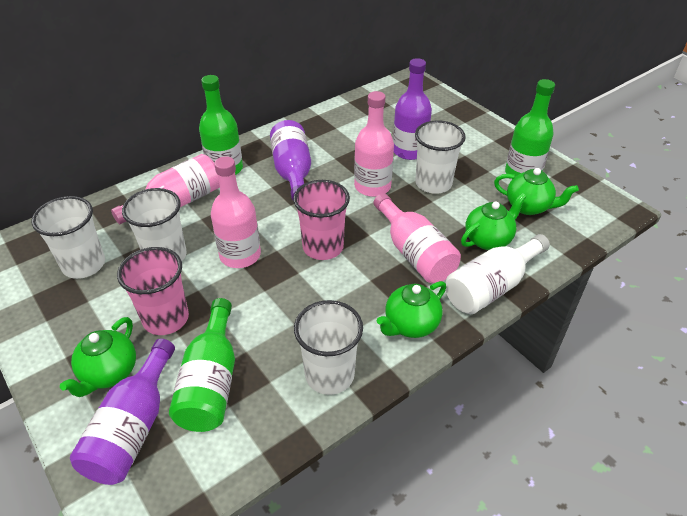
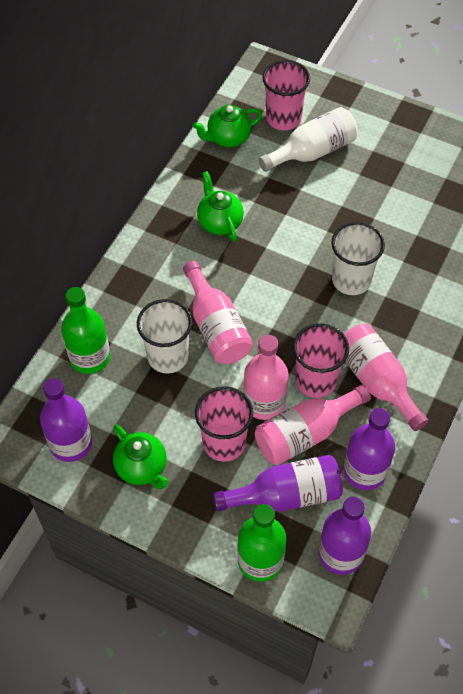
green bottle: [169,298,235,432] [199,75,243,175] [505,79,555,177] = 3 -> [61,287,110,374] [237,504,286,582] = 2
green teapot: [60,317,136,397] [377,281,446,338] [461,193,527,250] [494,168,579,215] = 4 -> [113,425,168,489] [193,105,262,148] [197,171,244,241] = 3
pink cup: [117,247,189,335] [293,180,350,260] = 2 -> [195,386,253,462] [262,60,310,130] [293,323,349,398] = 3
purple bottle: [70,339,175,485] [270,120,311,200] [393,58,432,160] = 3 -> [40,378,92,462] [213,455,343,511] [318,497,371,575] [343,408,395,490] = 4
white cup: [32,196,105,279] [122,188,187,261] [294,300,363,395] [415,120,466,194] = 4 -> [137,299,192,374] [332,222,385,295] = 2

